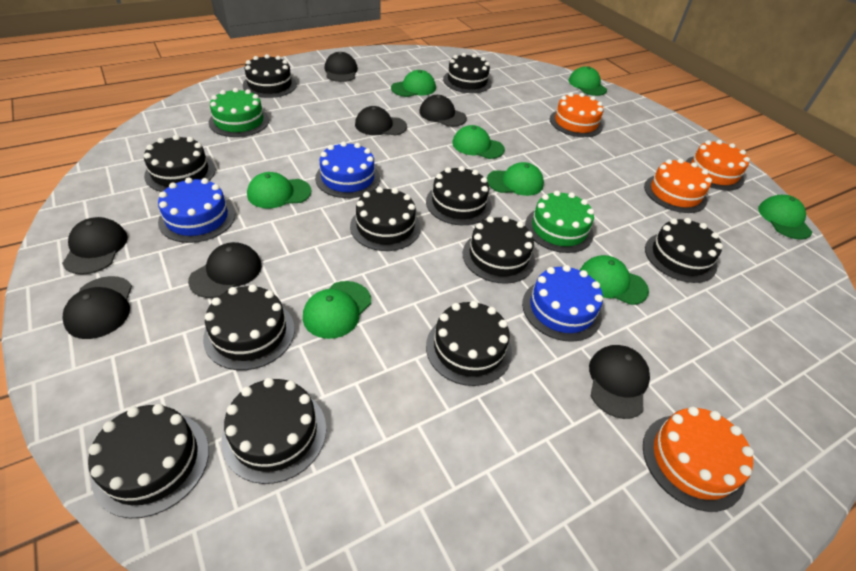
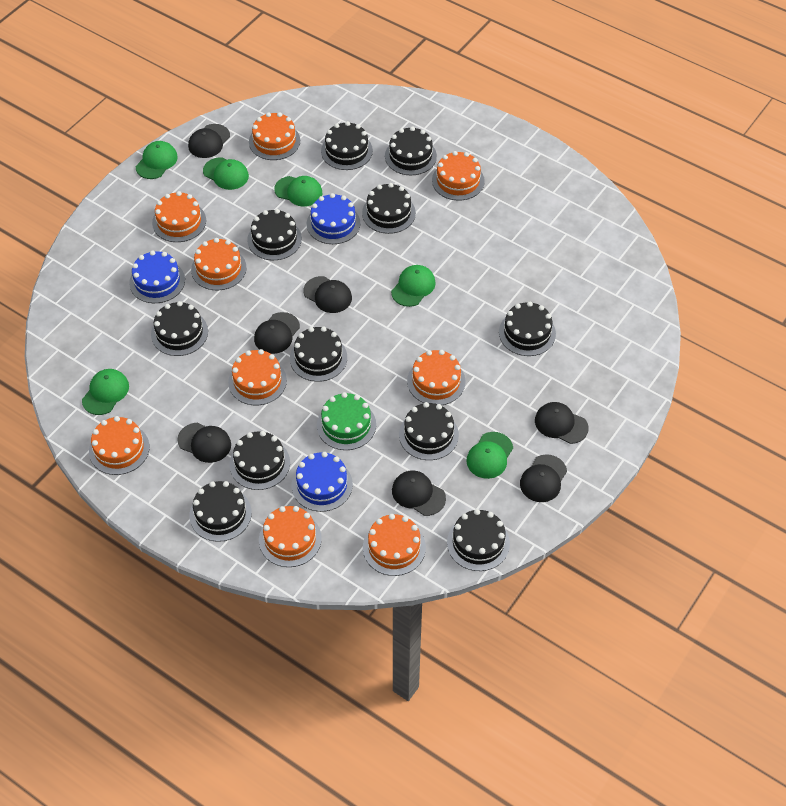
green cake: [209,88,269,137] [525,191,594,253] = 2 -> [317,392,376,450] = 1
green cap: [247,172,311,208] [303,281,371,339] [391,70,436,97] [452,125,505,159] [487,162,544,196] [568,66,607,96] [580,255,649,305] [758,195,812,240] = 8 -> [82,369,129,415] [136,141,178,179] [203,157,249,190] [274,176,322,207] [391,265,436,307] [466,432,513,479] = 6
orange cake: [550,93,603,137] [643,406,754,512] [644,158,712,213] [685,140,750,191] = 4 -> [89,416,150,475] [152,191,206,242] [191,238,247,290] [228,349,287,405] [249,112,300,160] [259,506,322,567] [363,514,426,576] [407,350,466,405] [432,151,485,201] = 9

